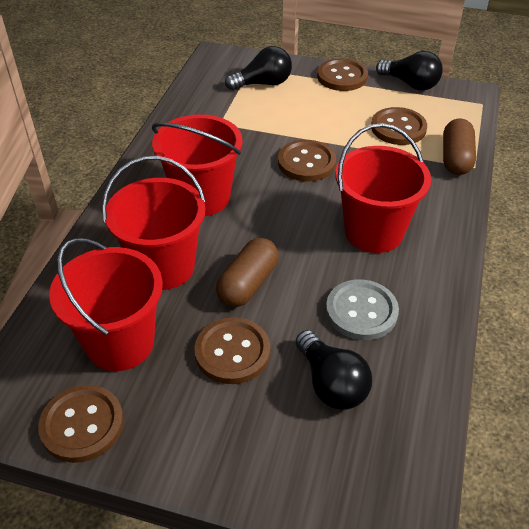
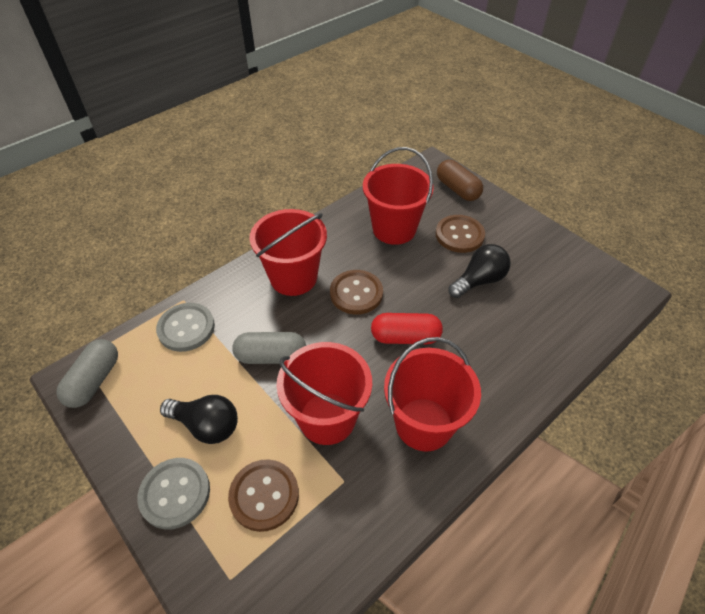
black light bulb: [225,46,292,90] [295,330,372,410] [376,51,443,91] = 3 -> [160,395,238,444] [448,244,511,298] = 2
brown button: [38,385,124,463] [194,317,270,384] [278,140,336,181] [317,59,368,91] [371,107,427,145] = 5 -> [228,459,299,532] [330,270,383,314] [436,215,485,253] = 3
brown capsule: [216,238,279,307] [443,119,476,175] = 2 -> [437,160,483,201] = 1
grey button: [326,279,399,340] = 1 -> [137,458,210,529] [156,303,215,352] = 2
grey capsule: none = 0 -> [56,339,118,408] [232,332,306,364] = 2
red capsule: none = 0 -> [371,313,443,344] = 1

